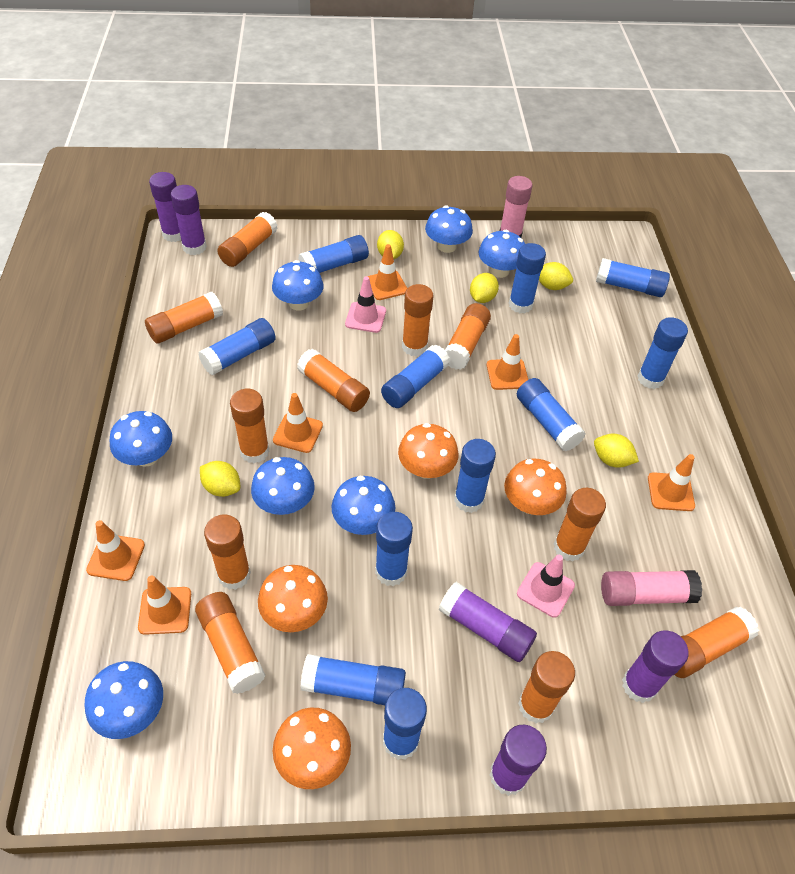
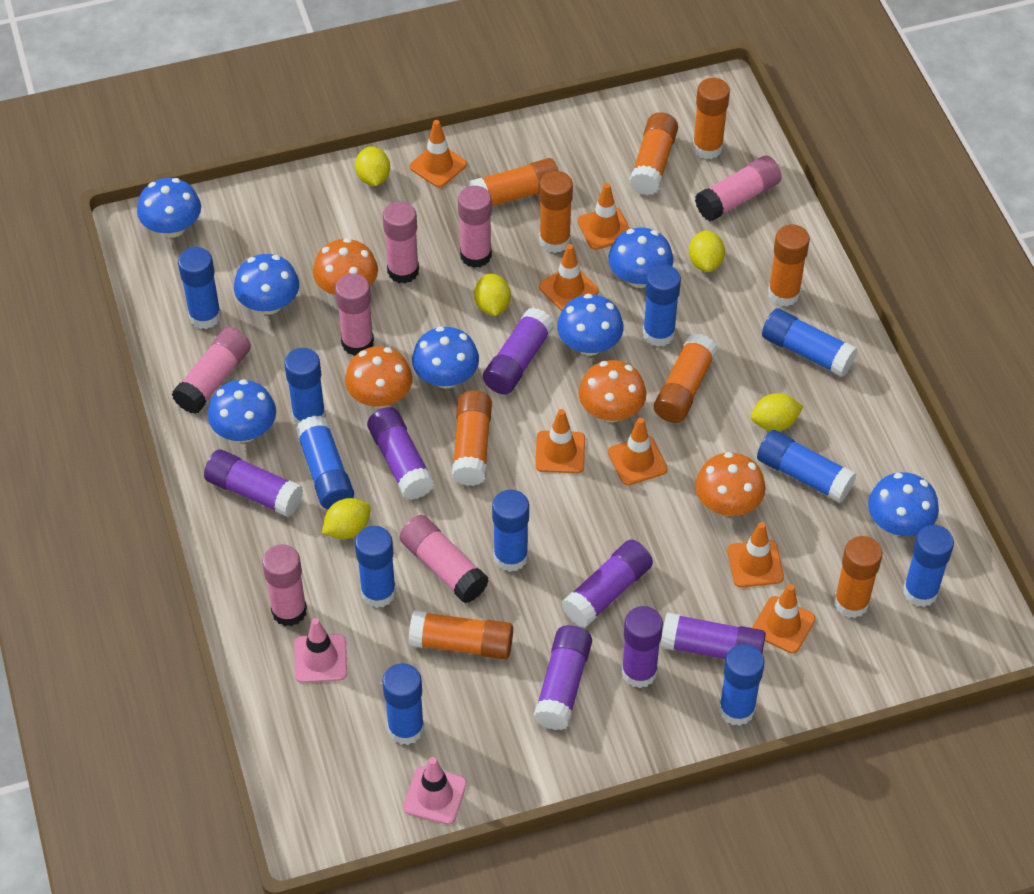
orange glue stick: [145,292,223,344] [195,592,266,694] [204,514,251,590] [217,212,278,267] [230,389,269,463] [297,349,370,412] [402,284,433,356] [445,303,491,370] [518,651,575,723] [554,488,606,561] [674,607,759,678] = 11 -> [408,610,513,659] [452,390,492,486] [469,158,559,206] [539,171,573,253] [630,112,678,195] [654,333,718,423] [693,78,730,159] [768,224,810,307] [834,536,882,618] = 9
orange traffic cone: [86,520,145,581] [138,576,191,635] [273,393,323,453] [367,244,408,300] [487,334,528,390] [648,454,695,511] = 6 -> [410,120,467,188] [535,409,585,473] [539,244,599,311] [577,183,630,250] [608,418,667,485] [727,522,784,587] [752,584,816,653] = 7
pink glue stick: [500,176,533,238] [601,570,702,606] = 2 -> [172,327,251,414] [262,544,307,626] [335,274,374,356] [383,201,419,283] [400,515,489,603] [458,186,492,268] [695,156,782,221] = 7
purple glue stick: [149,172,181,242] [171,185,207,255] [439,582,537,662] [489,725,547,796] [622,631,689,703] = 5 -> [204,449,303,517] [367,407,434,500] [483,308,554,395] [533,625,592,730] [562,540,653,628] [621,606,663,688] [660,612,766,659] = 7

